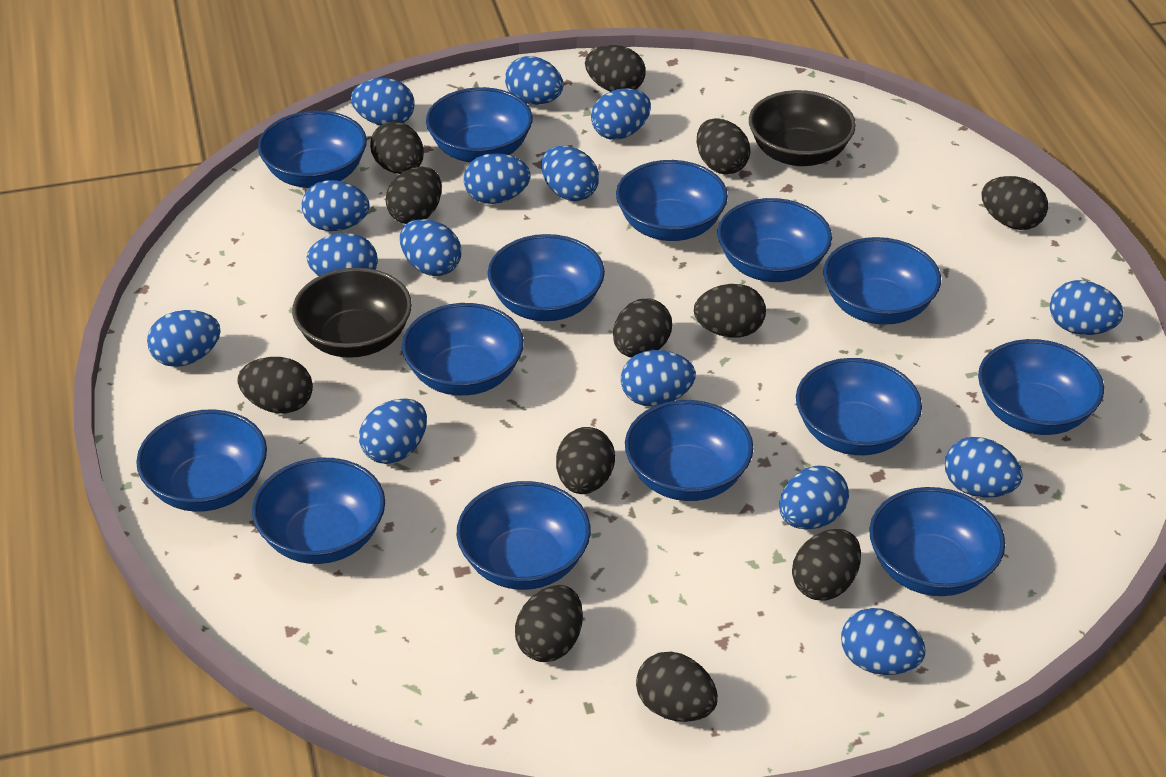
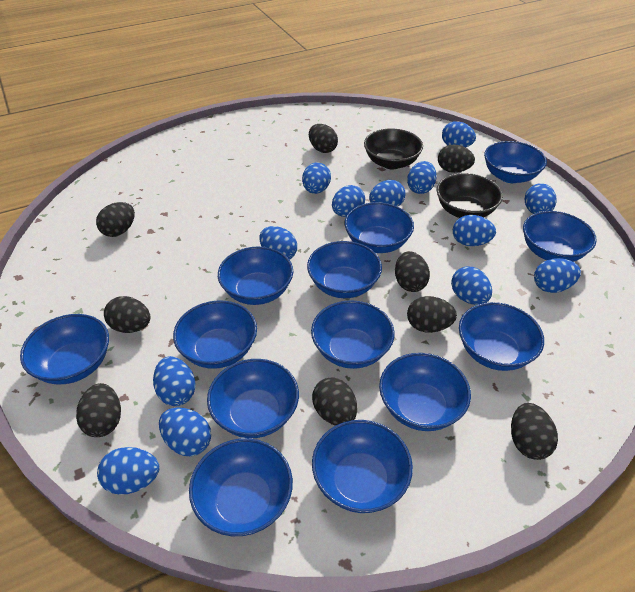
black egg: [237,357,313,414] [370,121,424,174] [386,167,442,224] [515,585,583,662] [556,427,615,494] [585,45,646,92] [613,299,672,358] [636,652,718,722] [694,284,766,338] [697,118,750,175] [792,529,861,601] [981,176,1048,230] = 12 -> [76,383,121,437] [96,202,135,237] [104,296,151,333] [309,124,338,153] [312,377,357,426] [395,251,430,292] [407,296,457,333] [438,144,475,173] [511,403,558,460] = 9
blue bowl: [136,409,267,512] [252,458,385,564] [258,111,367,188] [402,303,524,396] [426,87,533,162] [457,481,591,590] [488,234,605,321] [616,160,728,241] [625,400,754,501] [717,198,832,282] [796,358,922,455] [824,237,941,325] [869,487,1005,596] [978,339,1104,435] = 14 -> [20,314,109,384] [173,301,257,369] [189,438,293,536] [207,359,299,438] [218,247,293,305] [307,241,382,298] [311,300,395,369] [312,420,413,513] [345,202,414,253] [379,353,471,431] [459,302,544,371] [484,141,547,183] [523,211,597,262] = 13
blue egg: [147,310,221,367] [302,180,369,231] [307,233,378,276] [351,78,415,126] [359,398,427,464] [400,219,461,276] [464,153,531,204] [505,56,563,105] [541,146,599,201] [591,88,651,140] [621,350,696,407] [779,466,849,530] [841,608,926,675] [945,437,1023,497] [1050,280,1123,335] = 15 -> [97,447,159,495] [153,356,196,406] [159,408,211,456] [260,226,297,260] [302,163,331,194] [332,185,365,217] [369,180,406,207] [407,161,437,194] [442,121,476,148] [451,266,492,305] [453,215,496,246] [525,183,556,214] [534,258,581,293] = 13

